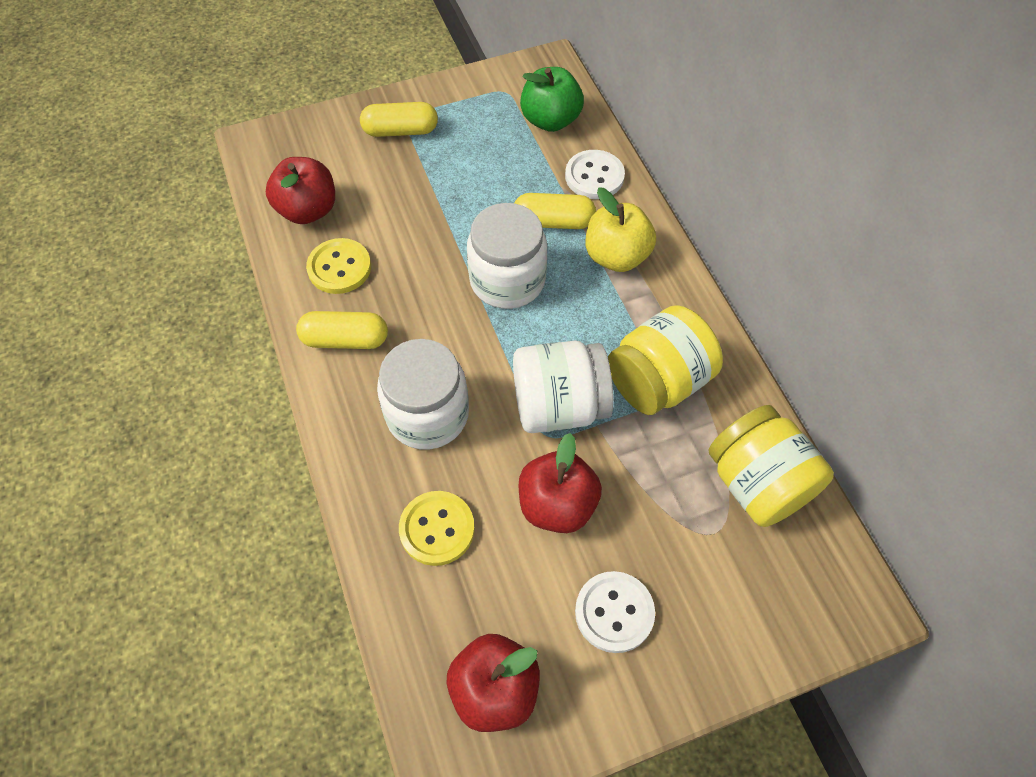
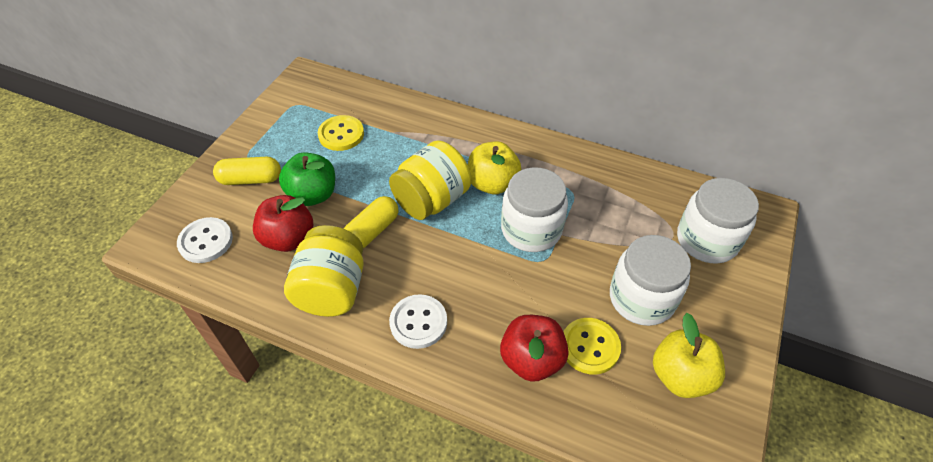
red apple: [266,157,335,224] [446,634,540,732] [518,433,602,533] = 3 -> [253,195,313,252] [500,315,569,382] = 2
yellow apple: [586,188,656,272] = 1 -> [468,141,521,194] [653,313,725,398] = 2
yellow capsule: [296,311,388,349] [360,102,438,137] [515,193,596,229] = 3 -> [213,157,281,185] [344,196,398,248] = 2

